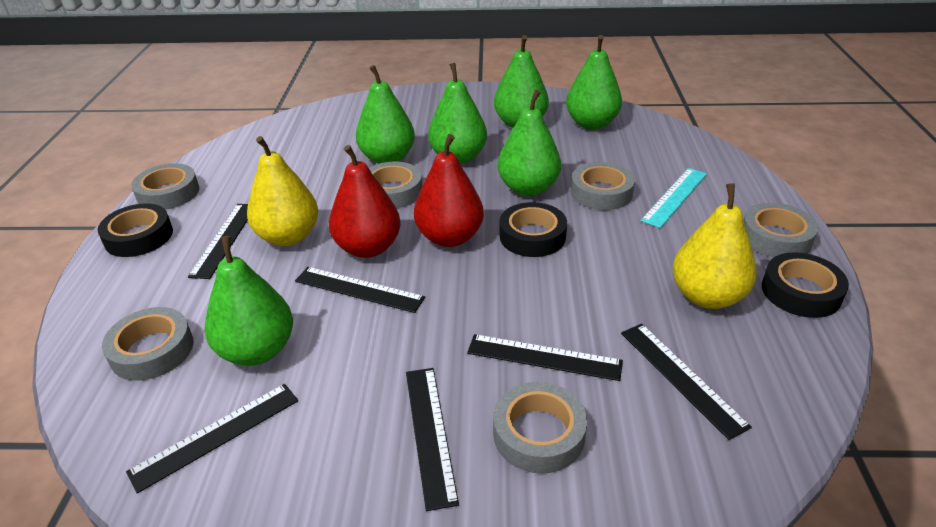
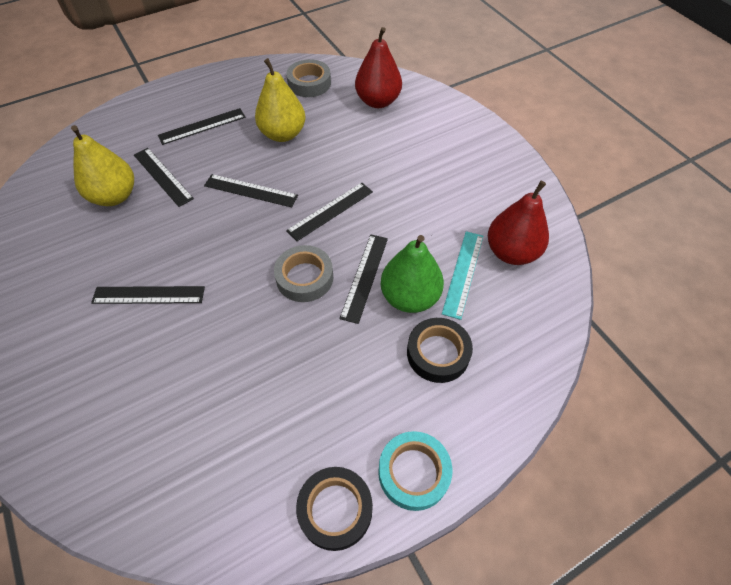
black tape: [98,203,173,257] [499,202,567,257] [762,252,849,318] = 3 -> [296,467,373,551] [407,318,473,383] = 2
green pear: [205,236,293,366] [356,65,415,164] [428,63,487,164] [494,35,549,128] [498,90,561,196] [566,35,622,130] = 6 -> [380,235,444,313] = 1
grey tape: [102,307,194,381] [131,163,199,210] [369,161,422,208] [493,382,587,474] [571,162,635,210] [744,203,818,257] = 6 -> [274,245,333,302] [286,59,331,97] = 2
turquoise tape: none = 0 -> [378,431,452,511] = 1

